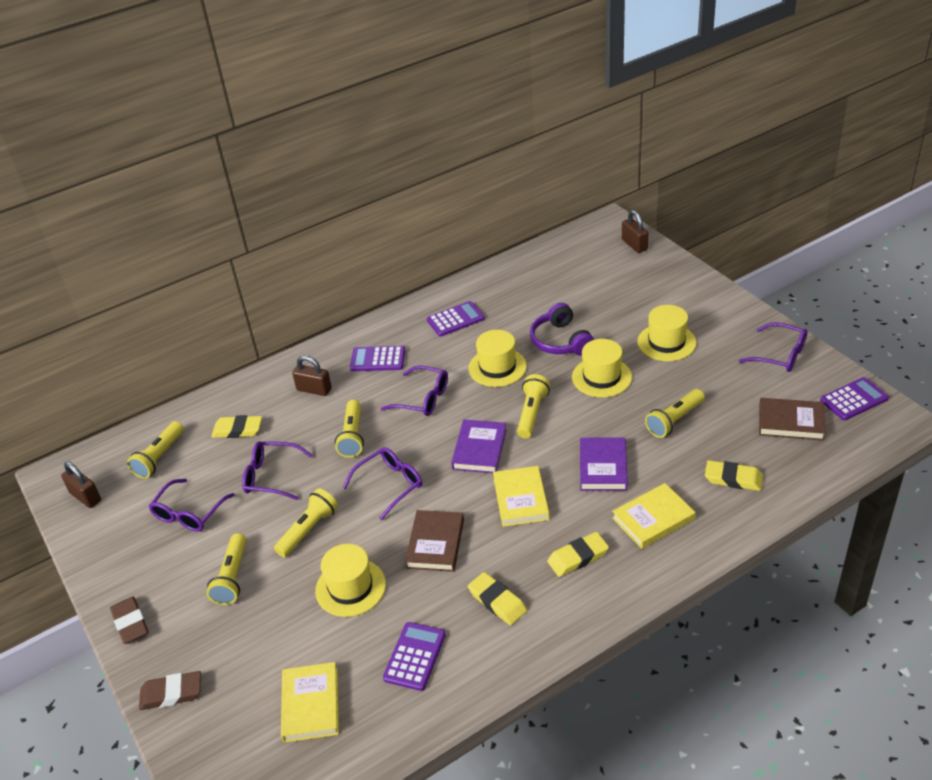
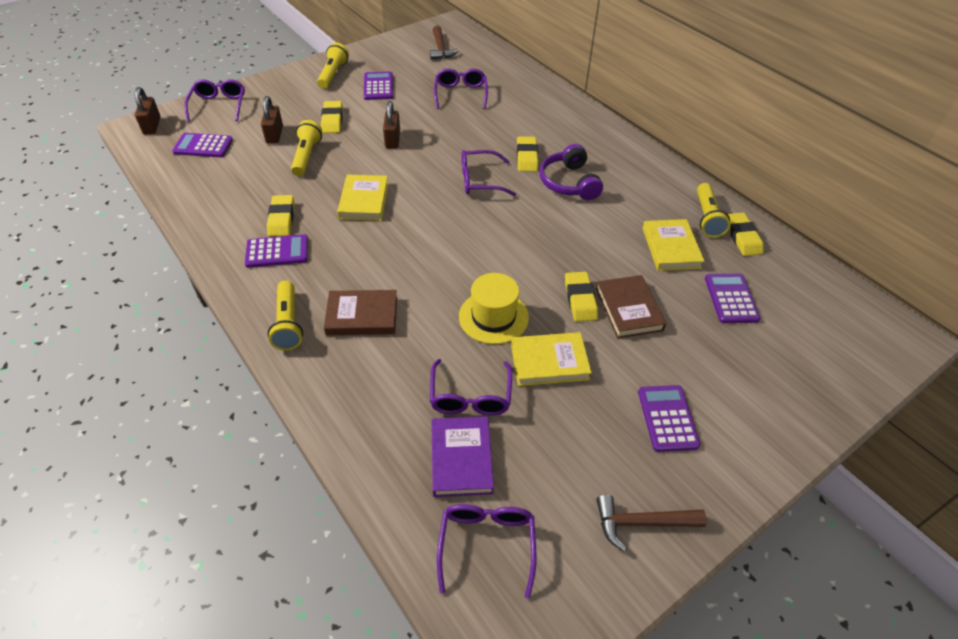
brown eraser: [110,597,149,644] [139,671,201,710] = 2 -> none = 0
brown hammer: none = 0 -> [430,26,459,60] [597,495,707,552] = 2
purple book: [451,420,506,473] [580,437,628,491] = 2 -> [431,416,494,497] = 1
purple calculator: [350,346,405,371] [383,622,446,691] [427,301,485,336] [820,377,889,420] = 4 -> [172,133,233,157] [245,234,308,268] [364,71,393,100] [638,385,700,452] [705,274,760,323] = 5
yellow eraser: [211,415,262,438] [468,572,527,625] [547,532,609,577] [705,460,763,491] = 4 -> [267,195,294,237] [321,101,343,133] [517,136,538,172] [565,272,598,322] [728,213,763,256] = 5
yellow flashlight: [127,421,184,479] [207,533,247,605] [274,488,338,557] [335,400,364,458] [517,374,550,438] [645,389,705,438] = 6 -> [268,280,303,351] [291,120,322,176] [317,43,349,89] [697,183,730,238] = 4
yellow hat: [315,544,386,617] [469,330,527,387] [572,339,632,397] [637,305,696,361] = 4 -> [459,273,529,344] = 1

